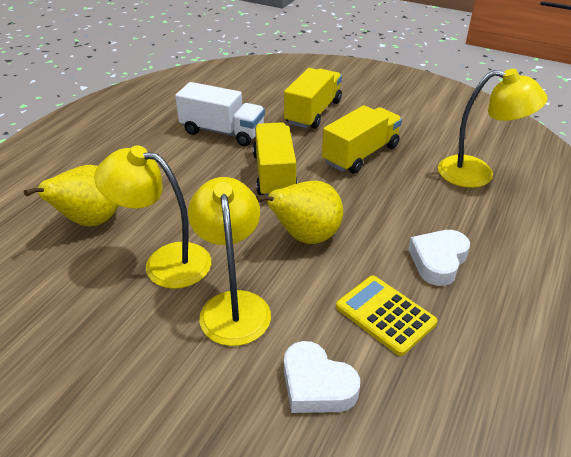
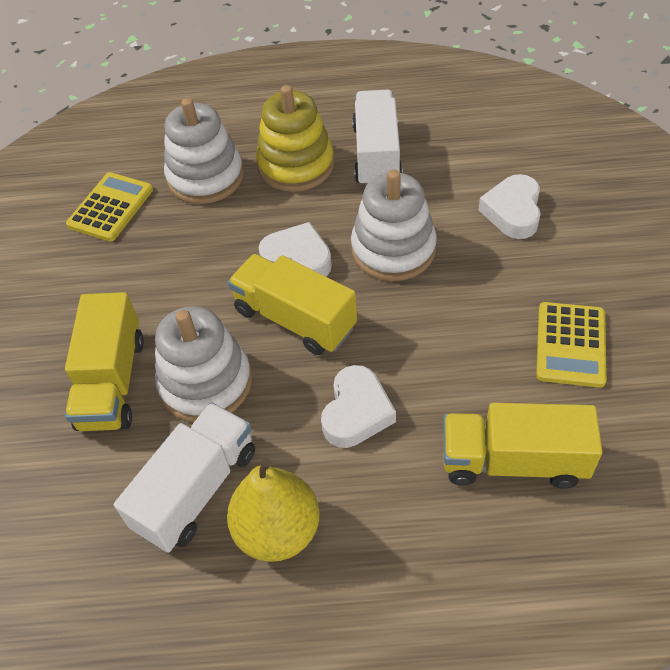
white heart: [284,341,360,413] [408,230,470,286] = 2 -> [258,222,332,277] [321,365,396,448] [478,174,541,239] = 3
white stacking toy: none = 0 -> [155,306,252,422] [164,98,244,204] [351,170,437,281] = 3
white truck: [175,82,265,146] = 1 -> [114,402,255,553] [352,89,403,187] = 2
yellow calculator: [336,276,438,356] = 1 -> [66,172,153,242] [536,302,607,388] = 2
yellow lamp: [94,145,211,289] [188,177,271,346] [438,69,547,188] = 3 -> none = 0
yellow pear: [24,165,119,226] [256,180,343,244] = 2 -> [227,458,320,562] = 1
yellow stacking toy: none = 0 -> [256,85,334,192] = 1

